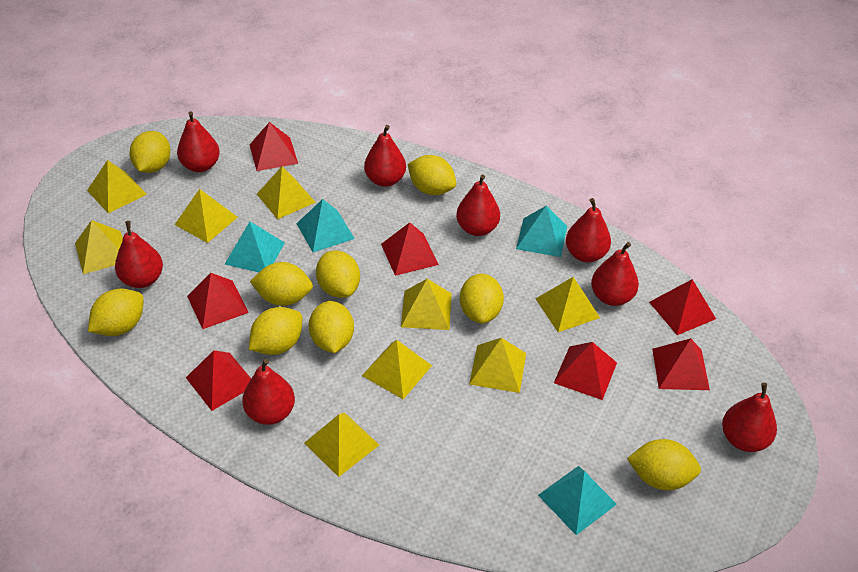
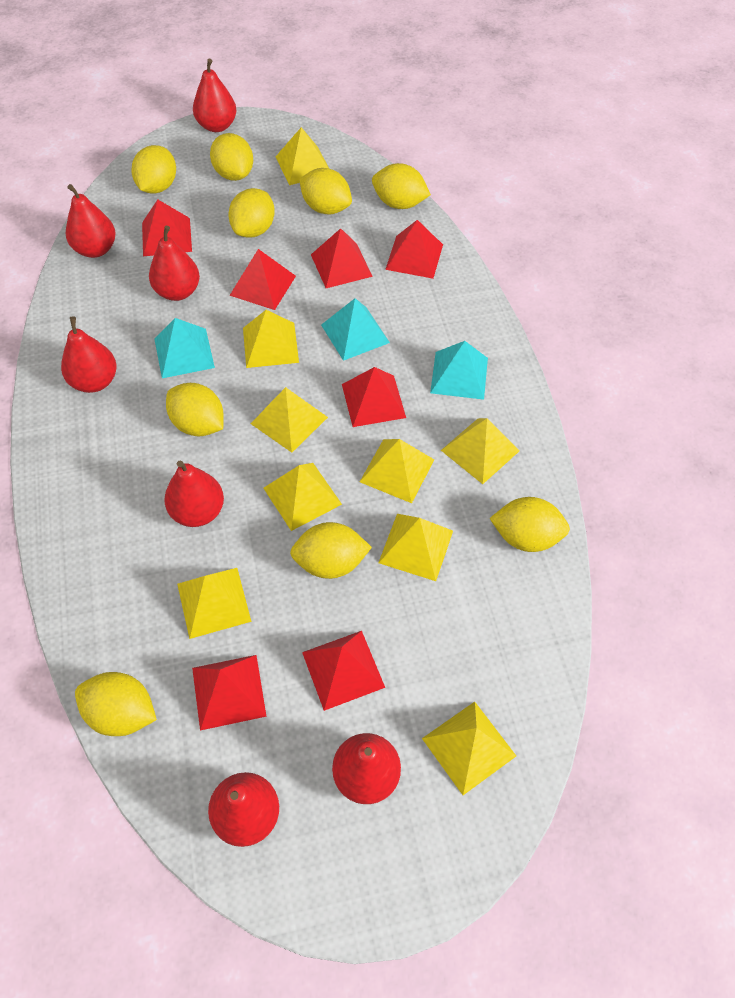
red pear: [115,221,163,288] [177,111,220,172] [242,359,295,425] [364,125,406,187] [456,175,500,236] [566,198,611,263] [591,242,639,306] [722,383,777,452] = 8 -> [61,316,116,393] [66,184,116,258] [149,226,200,301] [164,461,224,527] [193,58,236,132] [208,772,279,847] [332,733,401,804] = 7
turquoise pyramid: [225,222,285,272] [296,199,355,252] [516,205,567,257] [538,466,617,535] = 4 -> [154,318,215,378] [321,298,390,361] [430,341,488,400] = 3

